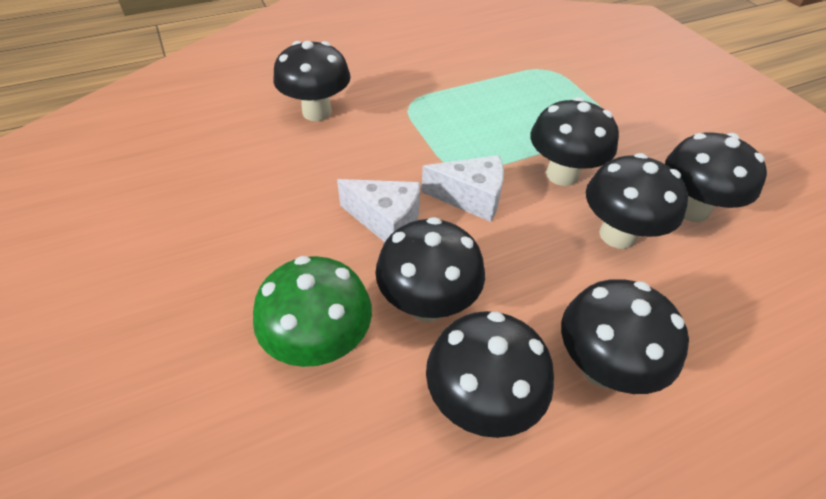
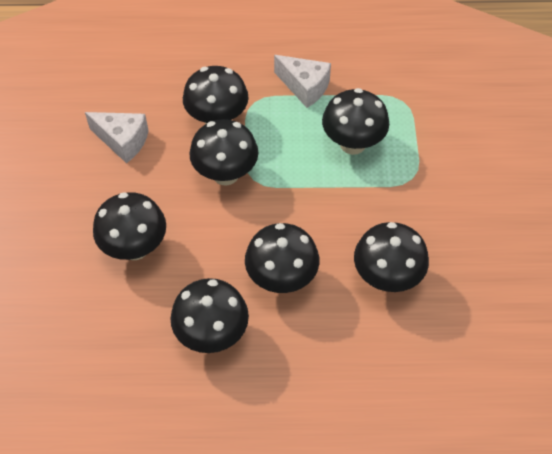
green mushroom: [253,256,372,367] = 1 -> none = 0

